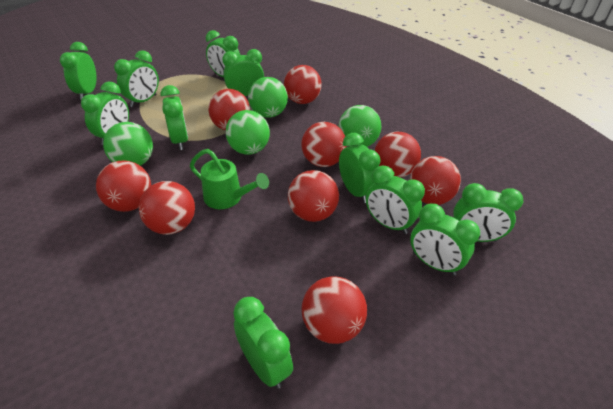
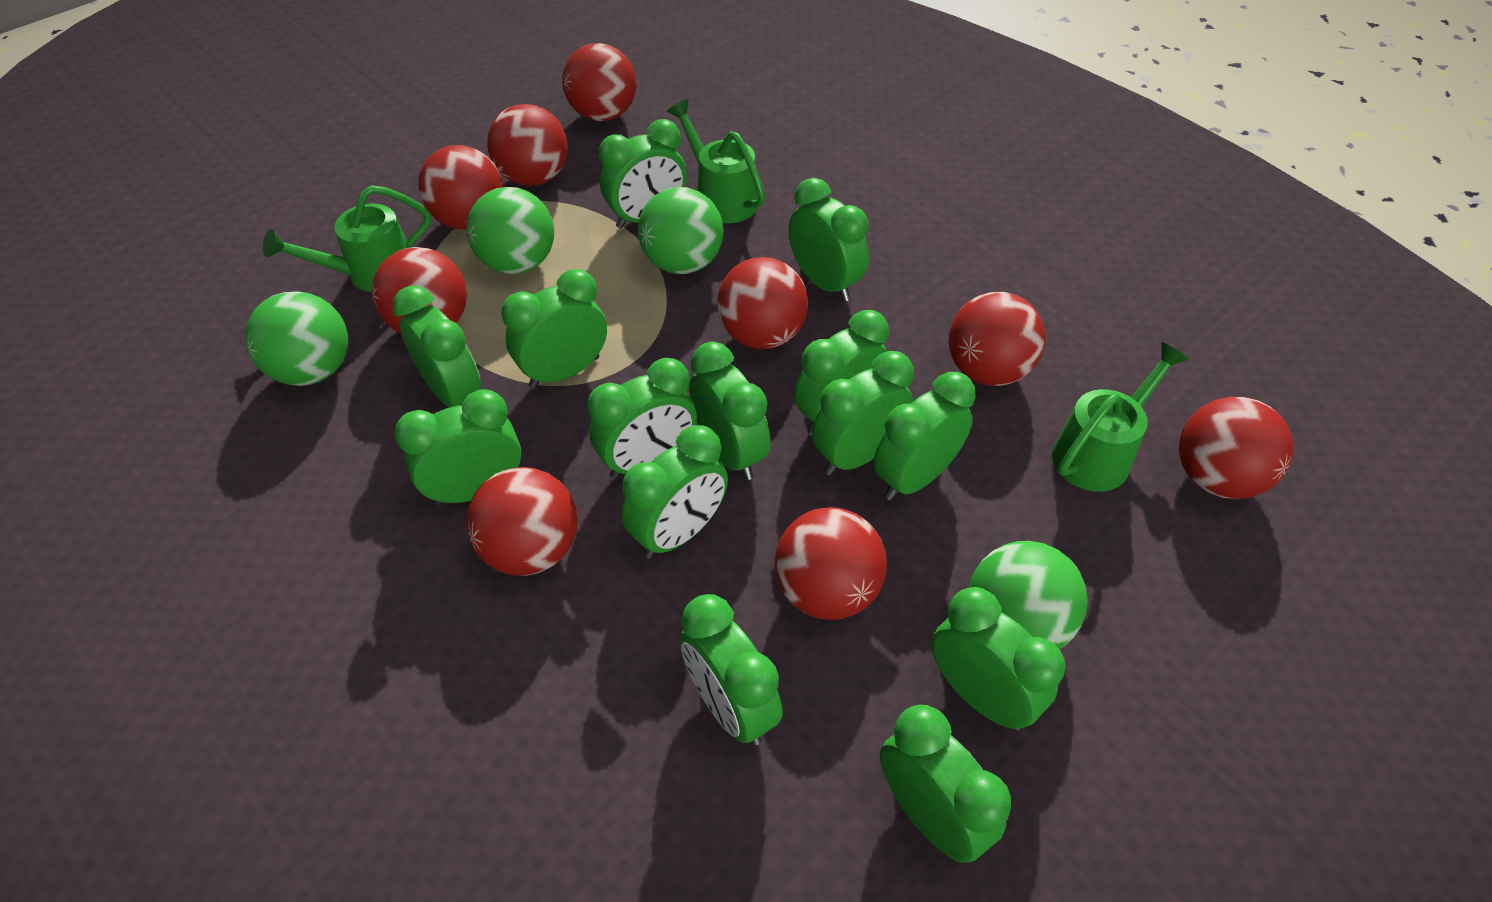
green clock: [60,42,96,100] [81,82,129,145] [114,50,159,107] [161,85,188,150] [206,30,240,77] [222,49,264,96] [233,297,293,389] [339,133,381,203] [366,166,425,234] [410,204,480,276] [453,183,523,242] = 11 -> [392,286,481,407] [394,389,521,506] [501,269,607,388] [588,358,697,479] [599,119,687,229] [621,425,728,559] [680,594,783,745] [690,342,771,480] [788,178,869,302] [794,310,889,435] [812,351,914,475] [874,372,976,500] [880,705,1011,863] [932,587,1066,730] = 14
green watering can: [190,149,269,209] = 1 -> [263,185,431,292] [667,99,765,223] [1052,342,1189,492] = 3

